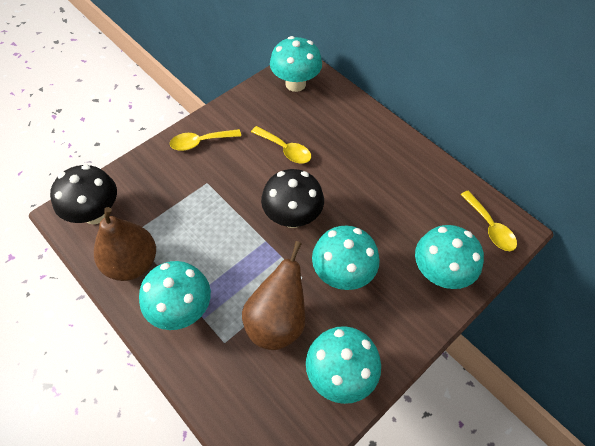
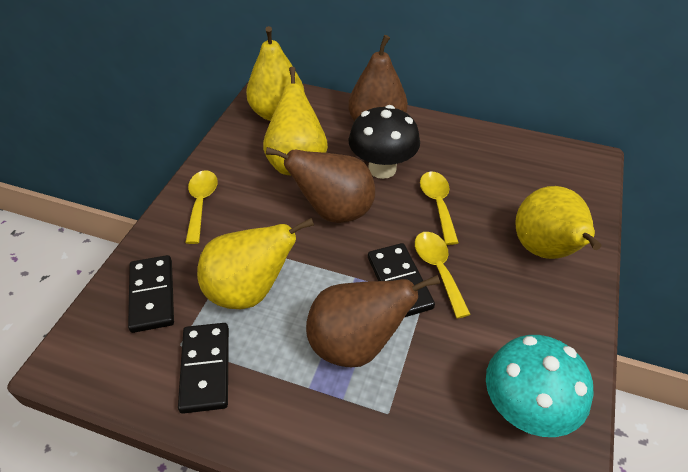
black domino: none = 0 -> [128,255,174,333] [178,323,229,414] [368,243,435,317] = 3
black mushroom: [50,165,117,224] [261,169,324,228] = 2 -> [348,105,420,179] = 1
brown pear: [94,207,156,281] [242,241,305,350] = 2 -> [266,147,375,223] [306,275,440,367] [348,35,408,121] = 3
turquoise mushroom: [139,261,211,330] [270,36,322,92] [306,326,381,404] [312,226,379,290] [415,225,484,289] = 5 -> [486,335,593,437] = 1
yellow pear: none = 0 -> [197,218,314,309] [246,26,304,121] [263,67,328,175] [515,186,601,259] = 4

